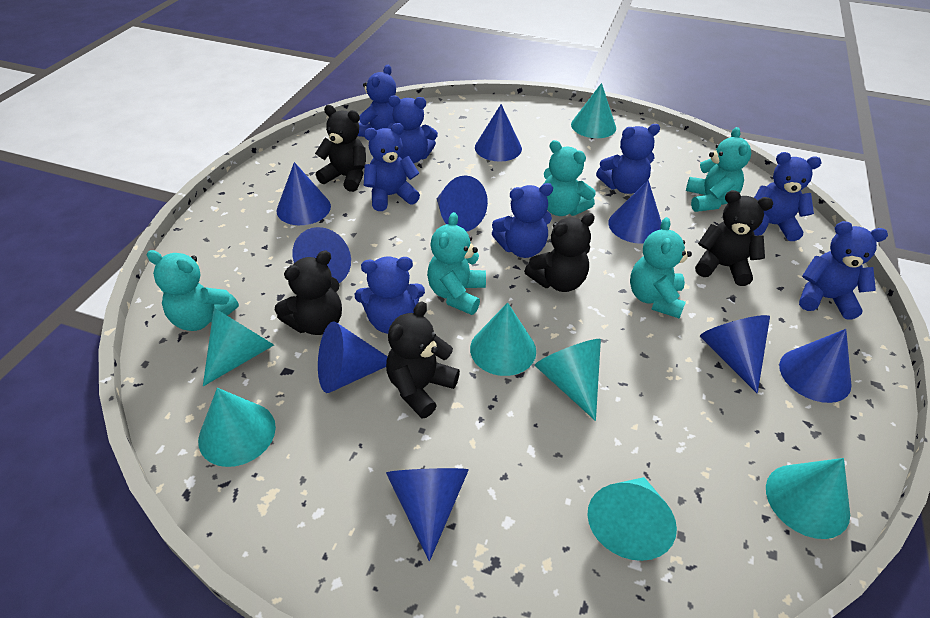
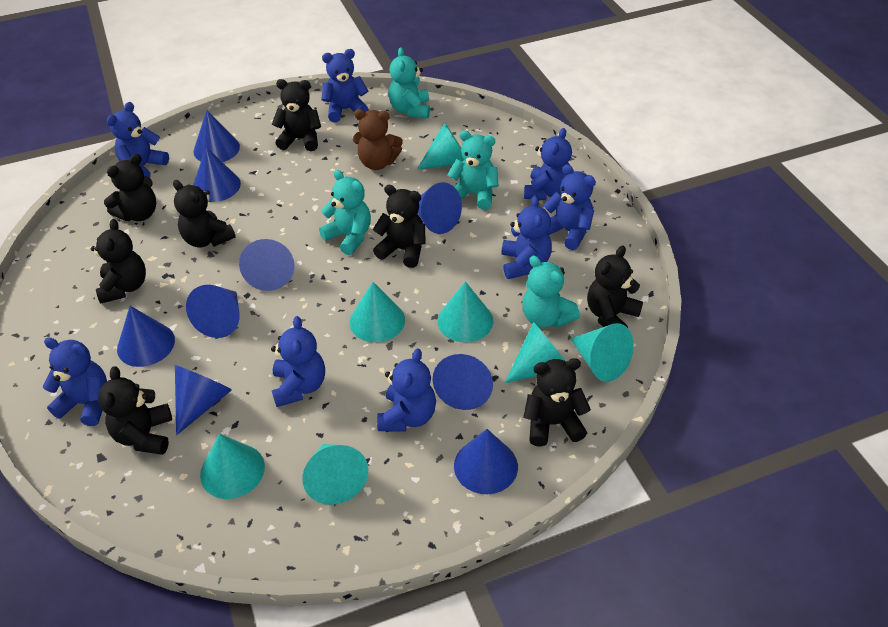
black teddy bear: [275,251,342,335] [315,105,366,192] [386,301,460,418] [524,213,595,292] [695,190,773,286] = 5 -> [91,219,146,304] [98,366,172,455] [104,154,156,221] [173,180,236,248] [272,79,321,151] [373,185,426,268] [523,358,591,447] [587,246,643,328] = 8
brown teddy bear: none = 0 -> [353,109,403,170] = 1
turquoise teddy bear: [147,250,239,331] [427,212,486,315] [544,140,596,216] [630,217,692,319] [686,127,751,212] = 5 -> [319,170,371,255] [388,47,430,118] [447,130,499,210] [522,255,580,328] = 4

